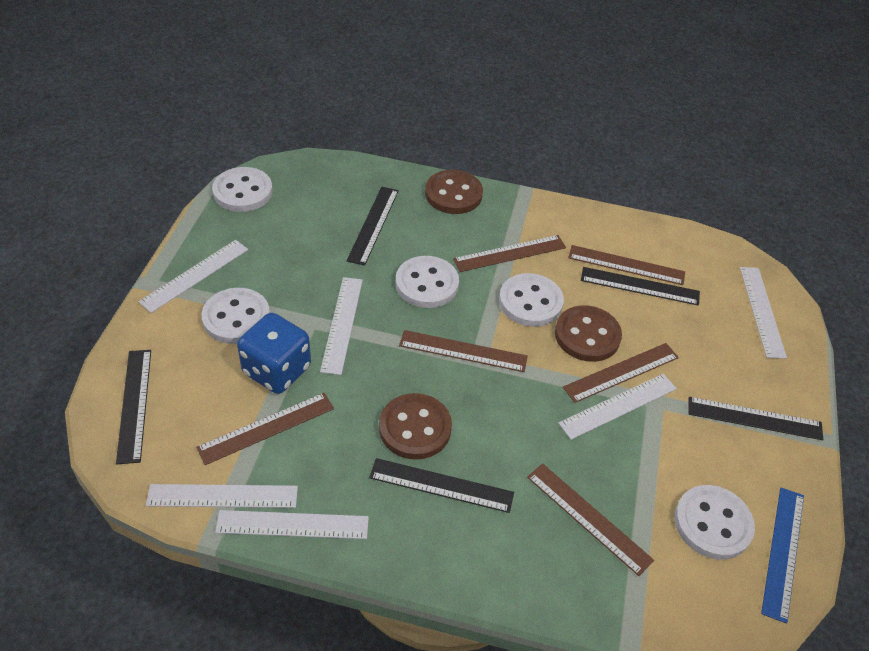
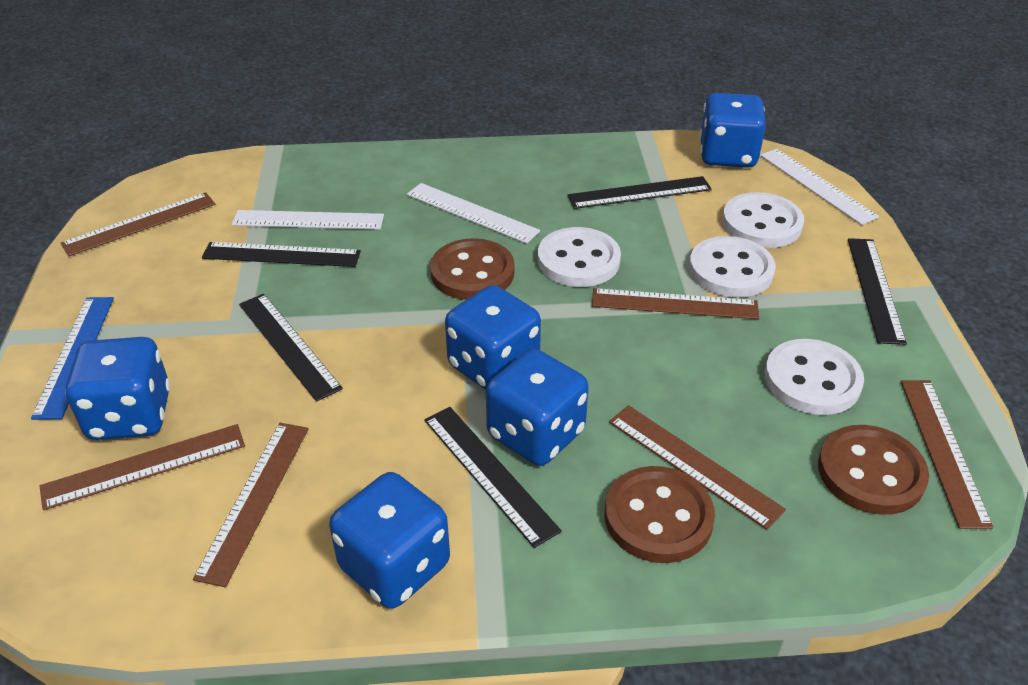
blue dice: [237,313,311,394] = 1 -> [65,337,170,440] [329,472,450,609] [445,285,541,390] [486,349,589,466] [700,93,766,168] = 5
white button: [201,288,270,344] [212,167,273,212] [396,256,459,308] [499,273,564,327] [675,485,755,560] = 5 -> [538,227,621,287] [689,236,776,297] [722,192,804,248] [765,339,864,415] = 4
white ruler: [138,240,248,313] [146,484,298,508] [215,510,369,539] [320,277,363,375] [558,374,677,440] [740,267,787,359] = 6 -> [232,210,384,229] [407,183,540,244] [761,149,879,225] = 3

